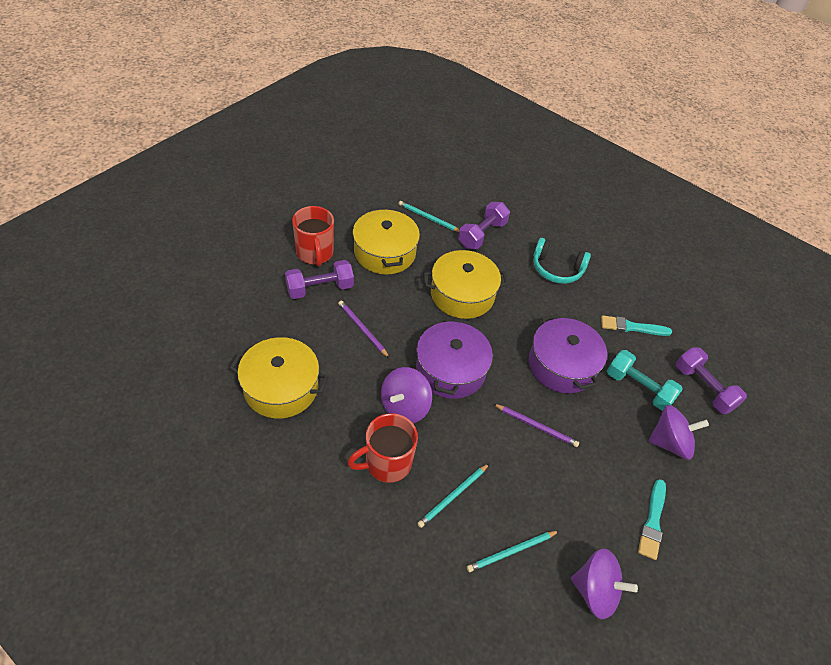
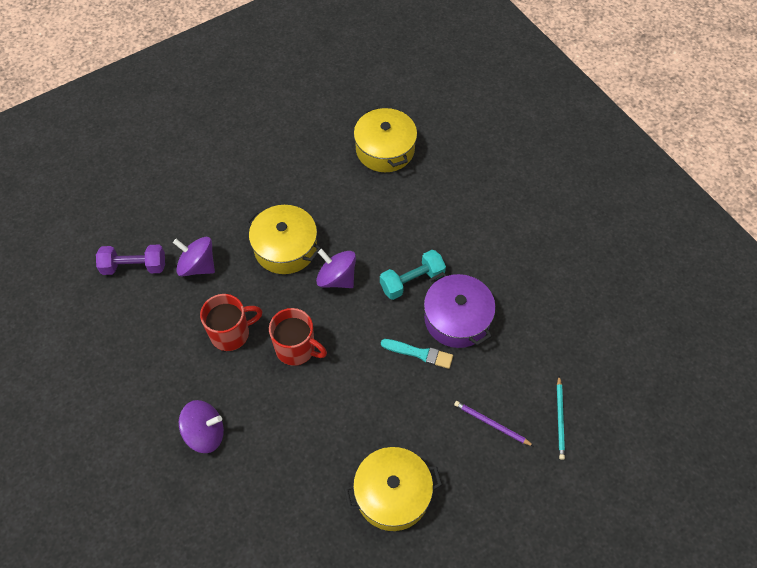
purple dumbbell: [285,260,354,299] [458,202,510,249] [676,347,747,414] = 3 -> [96,245,165,275] = 1
purple pencil: [338,301,389,358] [493,404,579,447] = 2 -> [454,401,534,446] = 1
purple pot: [416,318,493,399] [529,314,607,393] = 2 -> [424,272,496,348] = 1
turquoise brush: [601,315,672,336] [638,479,666,560] = 2 -> [381,339,453,369] = 1
turquoise headphones: [533,238,591,284] = 1 -> none = 0
turquoise pencil: [399,201,460,232] [417,463,490,528] [467,531,559,572] = 3 -> [557,376,565,460] = 1

